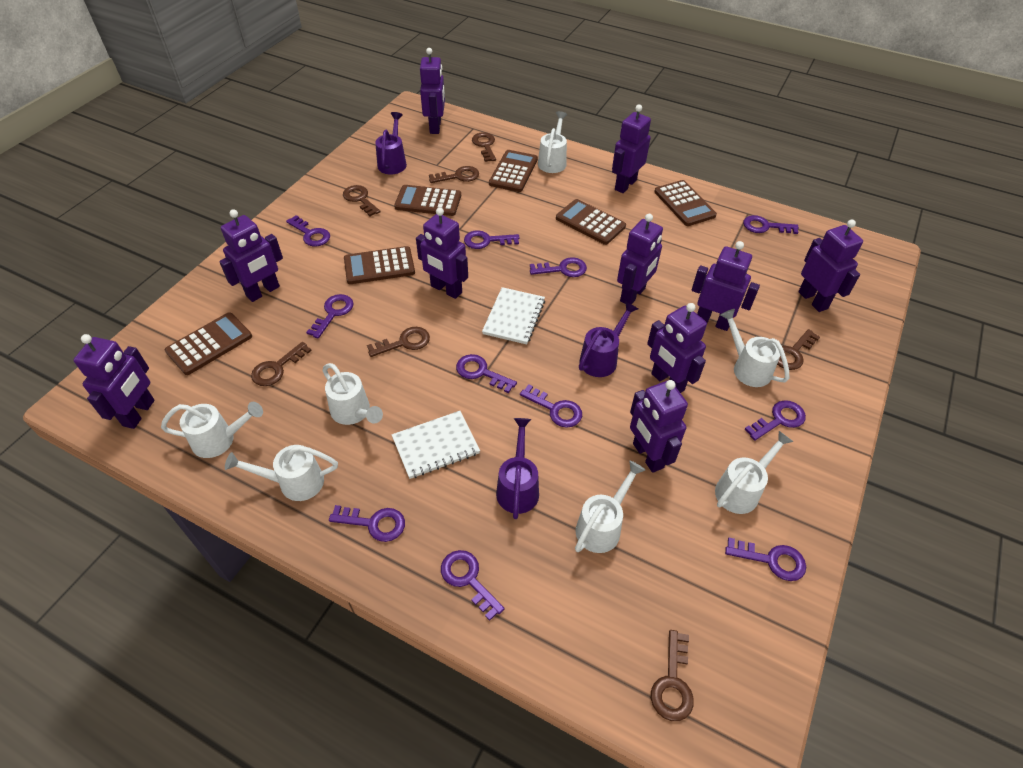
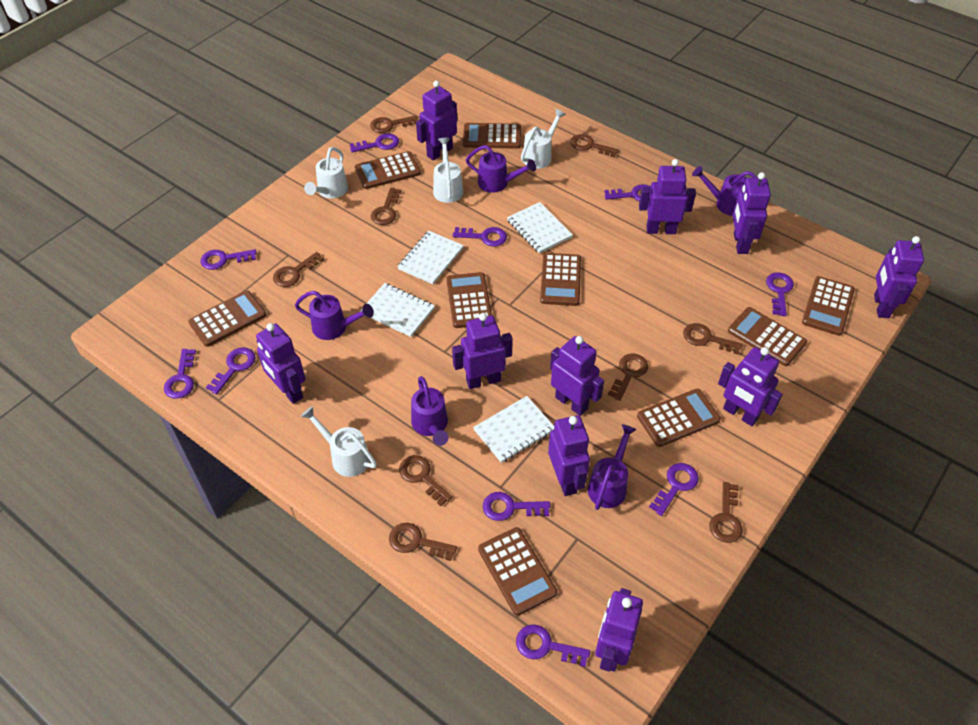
brown calculator: [165,312,252,375] [344,246,415,284] [394,185,461,216] [489,150,538,192] [556,199,626,245] [654,180,717,226] = 6 -> [188,290,266,347] [355,151,421,189] [446,272,492,328] [463,123,521,149] [478,527,557,616] [540,253,581,306] [637,389,721,447] [728,307,807,366] [802,276,855,336] = 9
brown key: [251,342,312,386] [343,185,381,216] [367,327,430,357] [429,166,479,183] [472,132,496,162] [651,630,694,721] [777,329,820,370] = 7 -> [273,252,324,287] [370,115,418,133] [371,188,401,225] [389,523,457,561] [399,455,453,506] [570,134,619,157] [608,353,648,401] [683,323,743,355] [710,482,743,543] = 9
purple key: [286,215,330,246] [306,294,354,339] [329,505,405,542] [441,550,505,621] [456,354,517,393] [464,230,520,249] [520,384,582,428] [530,257,587,277] [725,538,806,581] [743,215,799,234] [745,400,806,441] = 11 -> [164,349,196,399] [200,249,257,270] [206,347,256,394] [350,133,399,153] [453,227,507,247] [483,492,550,521] [516,624,590,667] [604,184,651,201] [649,463,699,516] [766,272,794,316] = 10
purple watering can: [375,112,407,174] [496,418,539,519] [579,301,638,377] = 3 -> [295,291,374,340] [411,376,449,446] [466,145,536,193] [588,424,637,510] [692,166,757,216] = 5
white notebook: [392,411,480,479] [482,287,545,345] = 2 -> [360,283,435,337] [397,231,464,284] [473,396,554,463] [507,202,573,253] = 4
white watering can: [161,402,263,458] [225,445,338,501] [323,363,383,425] [538,111,567,173] [575,461,645,553] [715,431,794,514] [720,309,790,387] = 7 -> [301,406,377,477] [304,147,348,198] [433,138,463,203] [521,109,566,169] = 4

